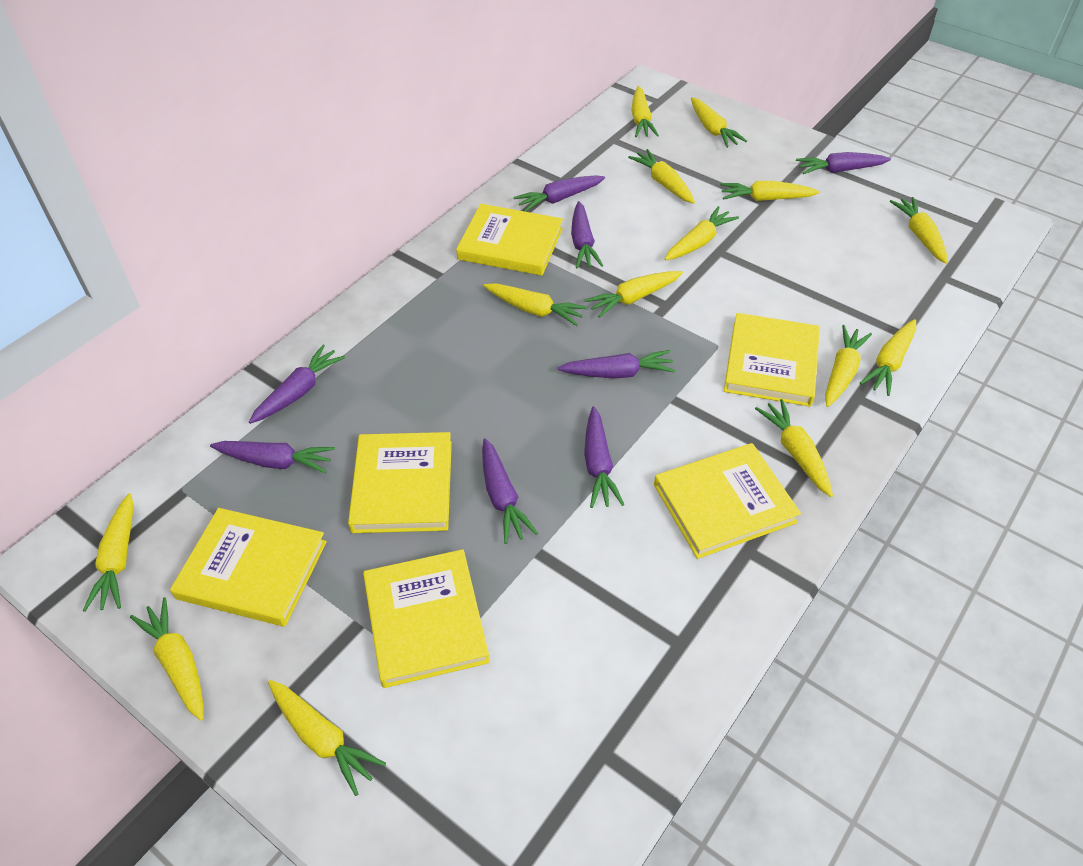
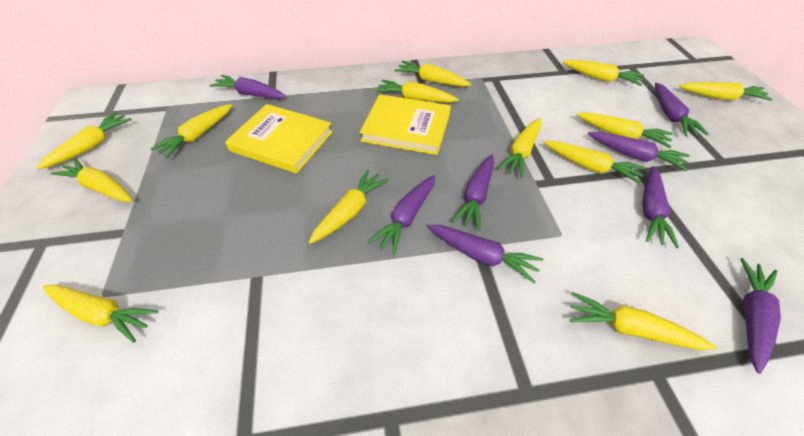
yellow book: [170,508,327,627] [348,432,452,533] [363,549,490,688] [456,204,563,276] [654,443,801,559] [724,313,820,407] = 6 -> [225,104,333,174] [360,94,451,155] = 2
yellow carrot: [83,493,134,612] [130,597,204,721] [268,680,386,796] [484,283,588,326] [585,271,683,318] [628,149,695,204] [631,86,659,137] [665,206,739,260] [691,97,747,148] [720,181,820,201] [755,399,833,497] [825,325,872,407] [860,319,916,396] [890,197,948,264] = 14 -> [36,112,132,170] [43,285,158,343] [51,158,132,202] [151,104,232,158] [308,169,389,244] [375,80,459,103] [394,61,471,87] [497,118,541,178] [544,141,646,184] [562,60,644,86] [570,292,717,350] [577,112,673,148] [679,82,773,101] = 13

